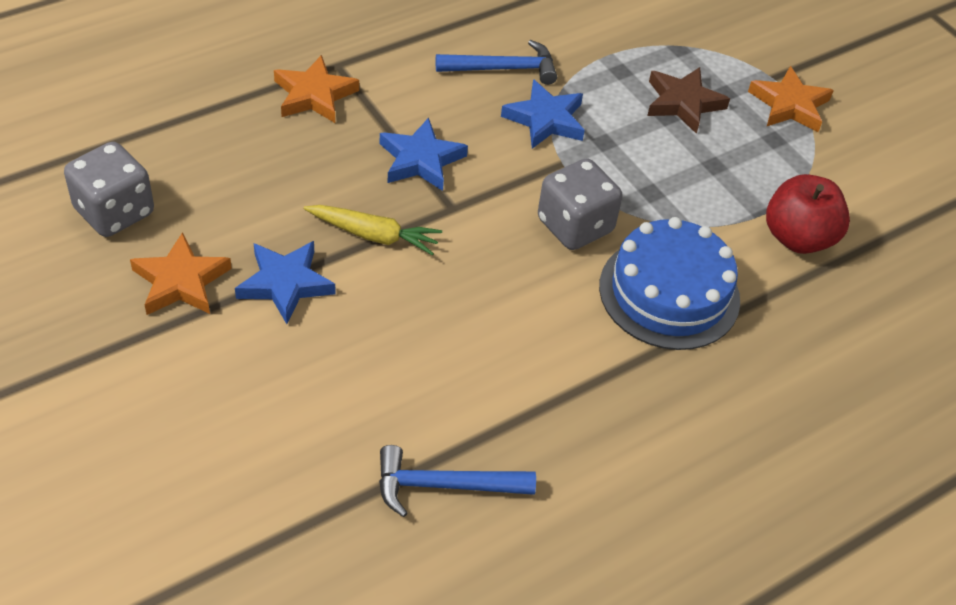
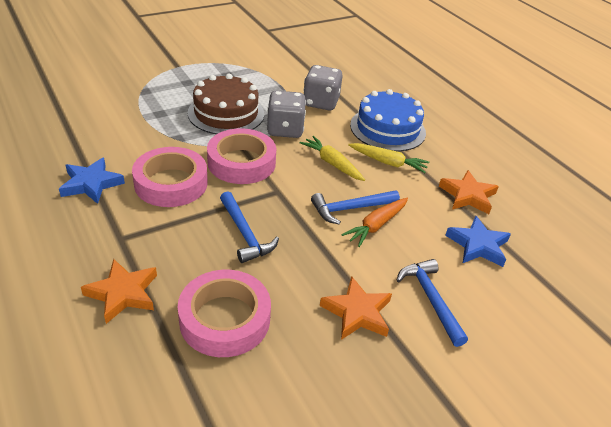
blue hammer: [379,445,536,517] [435,40,557,85] = 2 -> [220,191,279,263] [311,190,400,224] [397,259,468,347] = 3
blue star: [235,241,336,324] [380,117,468,191] [501,79,585,149] = 3 -> [59,157,125,204] [445,216,511,267] = 2
brown cake: none = 0 -> [188,74,264,134] = 1
brown star: [647,67,730,134] = 1 -> none = 0
orange carrot: none = 0 -> [341,198,408,247] = 1
pink tape: none = 0 -> [132,147,208,207] [178,270,271,357] [207,128,276,184] = 3
red apple: [766,174,850,254] = 1 -> none = 0
yellow carrot: [304,205,442,256] = 1 -> [300,136,365,181] [348,143,430,173] = 2

